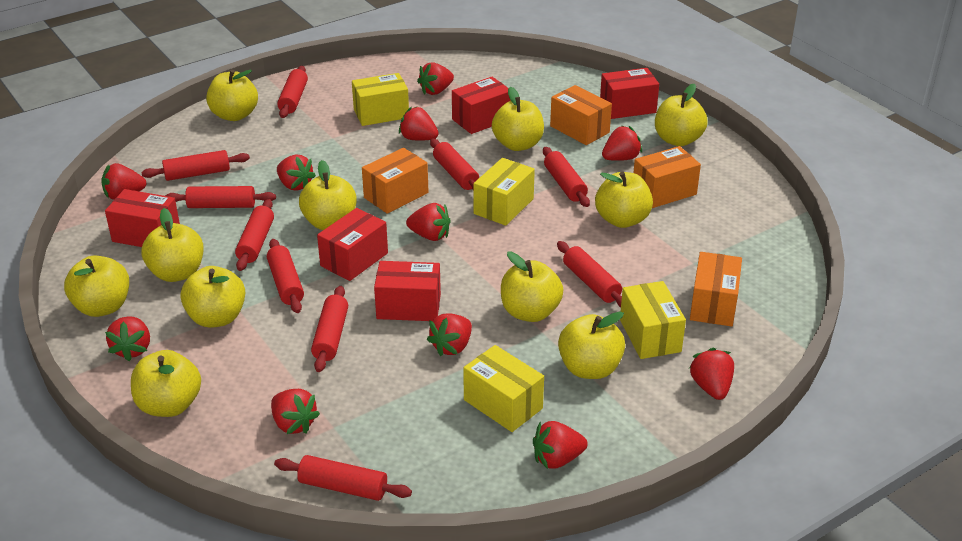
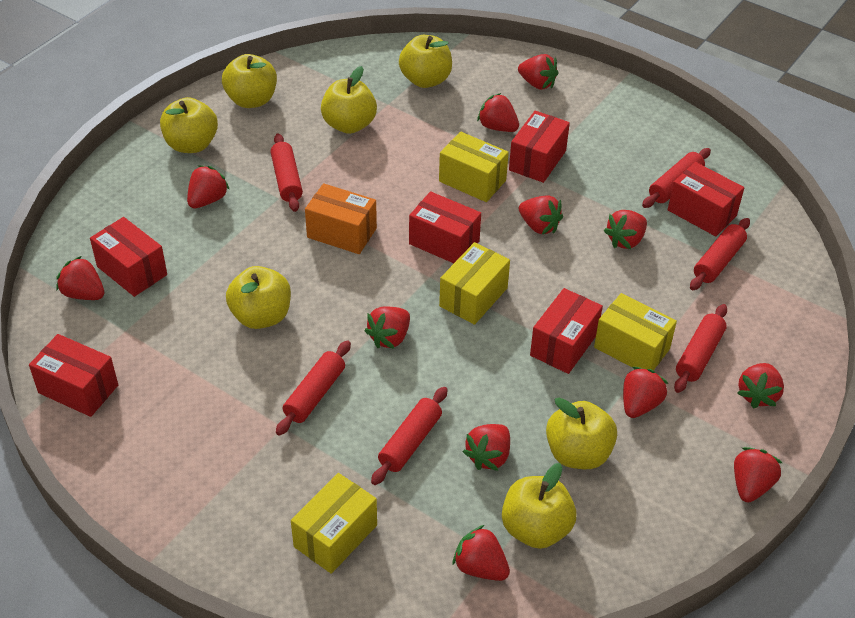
orange box: [362,148,428,214] [550,85,612,145] [633,146,701,208] [690,252,742,326] = 4 -> [305,183,377,254] = 1
red box: [105,189,180,247] [317,208,388,281] [374,261,441,321] [452,77,511,134] [600,68,659,119] = 5 -> [29,334,118,417] [90,217,167,297] [409,191,481,263] [509,111,570,183] [530,288,603,374] [668,162,744,236] = 6
red rolling pin: [141,150,250,181] [165,186,276,208] [235,199,274,271] [267,239,304,313] [274,455,412,501] [277,66,308,118] [311,286,348,372] [430,139,479,191] [543,147,590,207] [557,241,622,307] = 10 -> [271,133,303,212] [276,340,351,436] [371,387,448,485] [642,148,711,208] [674,304,727,393] [690,218,750,290] = 6
red strawberry: [101,163,147,200] [105,316,150,361] [271,389,320,434] [277,155,316,191] [399,106,439,141] [406,203,451,241] [417,62,454,95] [427,313,472,356] [533,421,588,469] [602,126,642,161] [689,348,734,400] = 11 -> [57,256,104,300] [187,165,230,208] [364,306,410,349] [453,525,510,581] [463,424,510,471] [477,93,519,132] [518,54,558,90] [519,195,563,234] [604,210,647,249] [623,367,668,418] [734,447,782,502] [737,363,784,409] = 12
yellow apple: [64,256,129,317] [131,350,201,417] [142,208,204,282] [181,266,245,328] [206,70,258,121] [299,160,356,230] [492,87,544,151] [501,252,563,322] [558,311,625,379] [595,171,653,228] [655,84,708,146] = 11 -> [160,97,218,153] [222,54,277,108] [226,266,291,329] [321,66,377,134] [399,35,452,88] [502,463,576,549] [546,398,617,469] = 7

